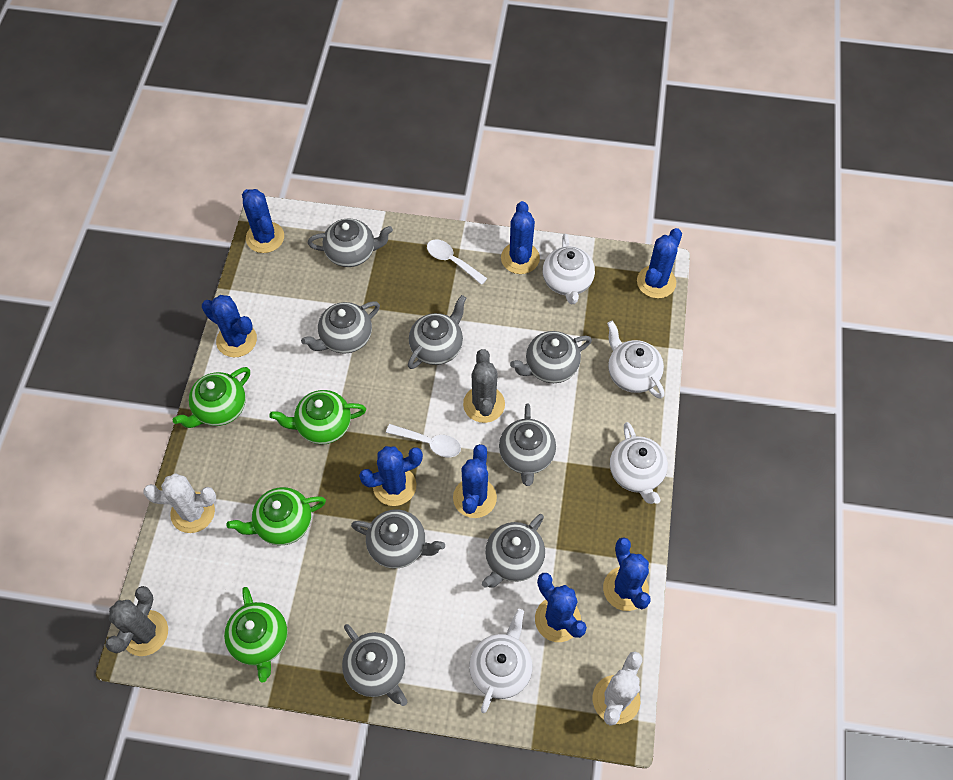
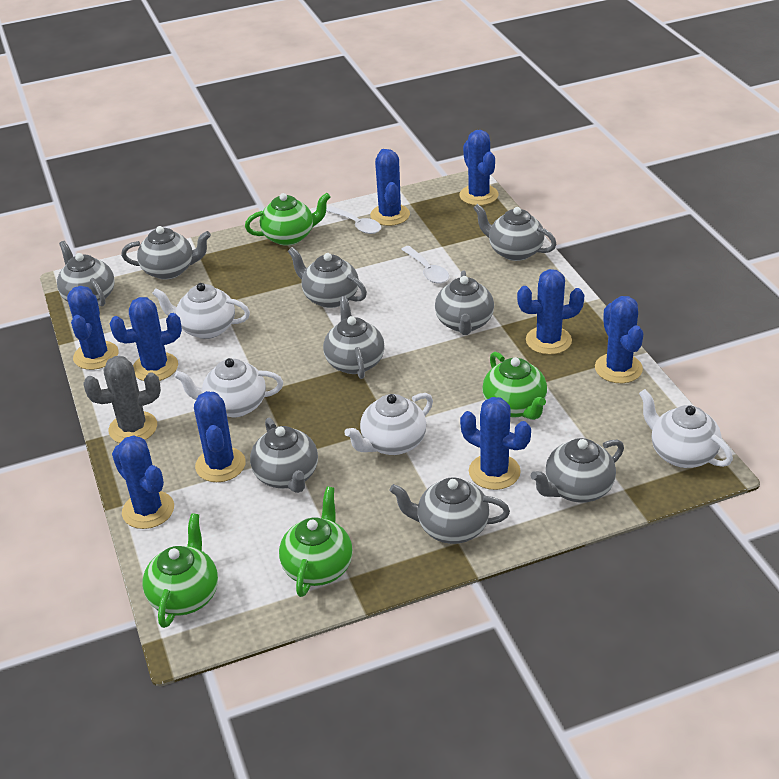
blue cactus: [202,295,257,357] [242,189,284,253] [359,446,423,506] [453,444,497,518] [501,201,540,274] [535,573,587,642] [603,537,651,611] [637,228,682,298] = 8 -> [67,286,119,370] [109,297,182,381] [112,435,174,529] [194,391,246,482] [370,149,410,226] [459,130,499,206] [460,397,531,490] [517,269,584,355] [595,296,643,383] = 9
grey cactus: [105,586,168,656] [463,349,505,423] = 2 -> [83,356,161,443] = 1
grey teapot: [301,301,380,354] [308,218,393,267] [342,624,407,706] [351,509,445,568] [408,295,466,369] [482,514,545,588] [499,404,556,486] [510,331,592,383] = 8 -> [57,241,115,306] [121,226,211,280] [250,418,318,493] [288,247,367,308] [323,296,385,379] [389,477,510,544] [435,271,494,335] [473,204,556,261] [531,438,624,503] = 9
white cactus: [143,473,216,533] [593,651,642,726] = 2 -> none = 0

